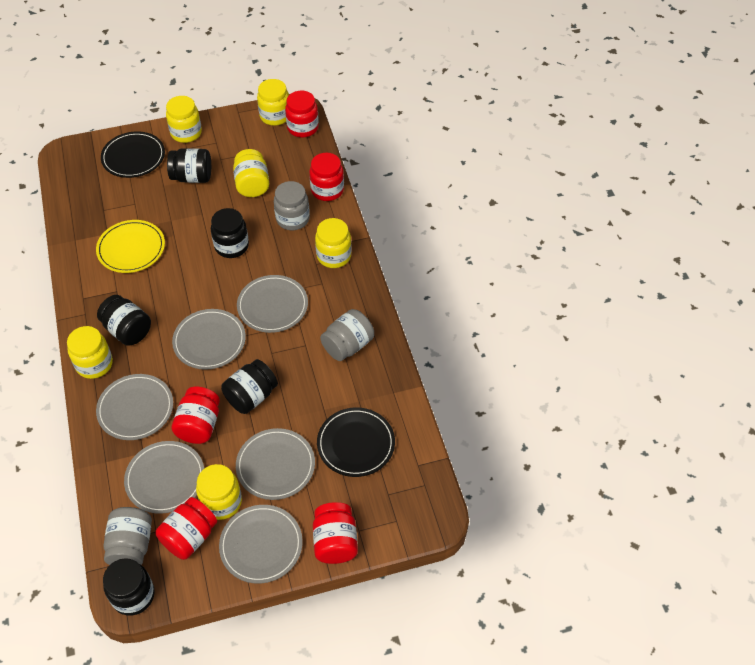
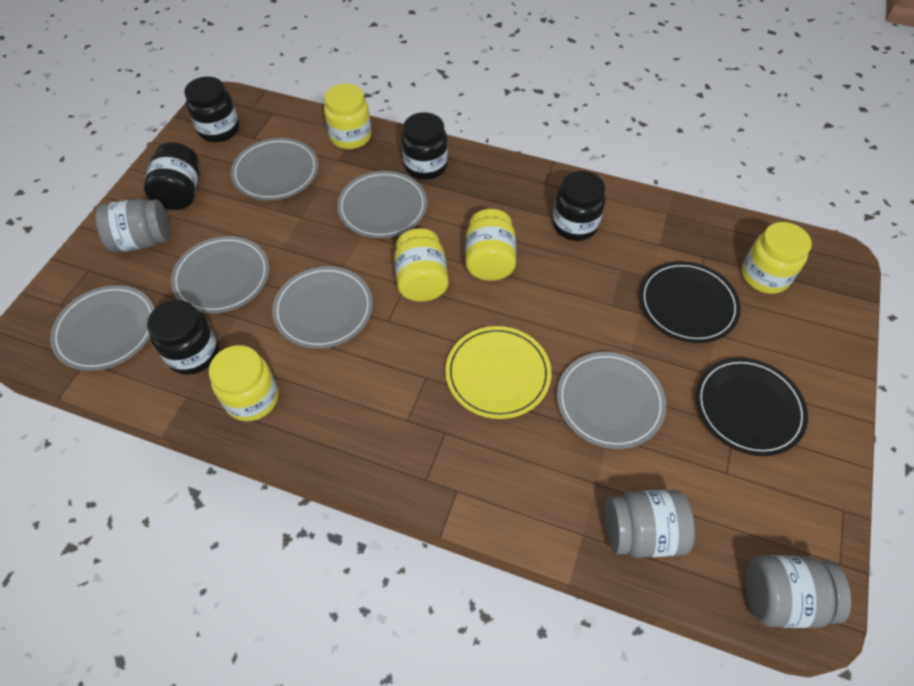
red jar: [155,497,217,560] [171,387,220,444] [285,91,319,138] [309,153,344,201] [313,502,358,564] = 5 -> none = 0
yellow jar: [67,326,113,379] [166,96,202,143] [196,464,242,520] [233,149,269,197] [257,79,289,126] [315,218,352,268] = 6 -> [209,345,278,421] [324,83,372,149] [394,228,449,302] [465,209,516,281] [742,222,812,294] = 5

